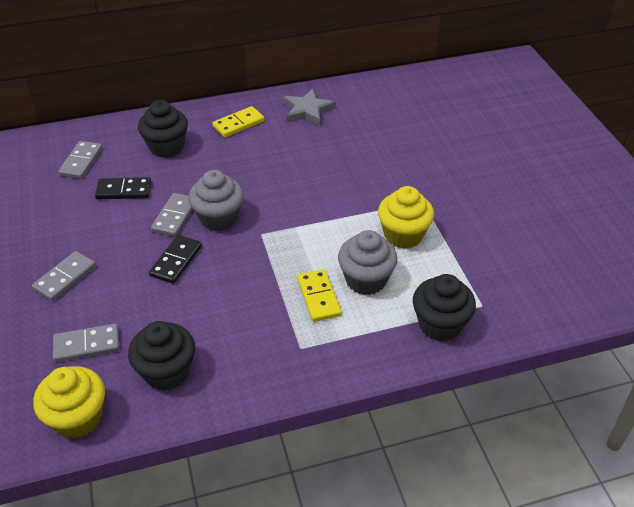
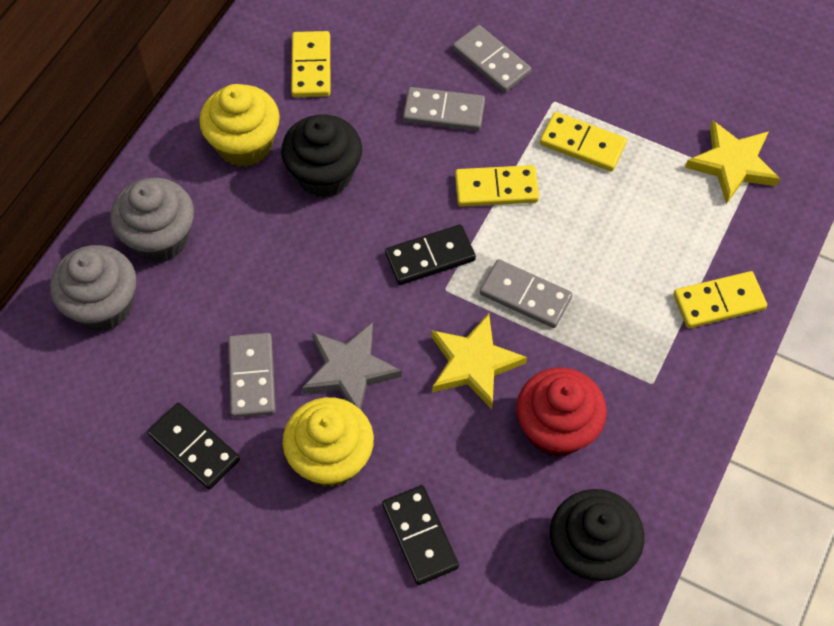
black cupcake: [128,321,195,391] [138,100,188,158] [413,274,476,341] = 3 -> [281,115,362,198] [550,489,644,581] = 2
black domino: [95,177,151,199] [149,235,202,284] = 2 -> [147,403,240,490] [382,485,459,585] [385,225,476,285] = 3
red cupcake: none = 0 -> [516,367,607,457] = 1
yellow domino: [212,106,265,137] [297,269,342,322] = 2 -> [291,31,330,97] [455,165,539,207] [540,112,627,171] [673,271,767,328] = 4
yellow star: none = 0 -> [431,313,527,409] [685,121,780,204] = 2

